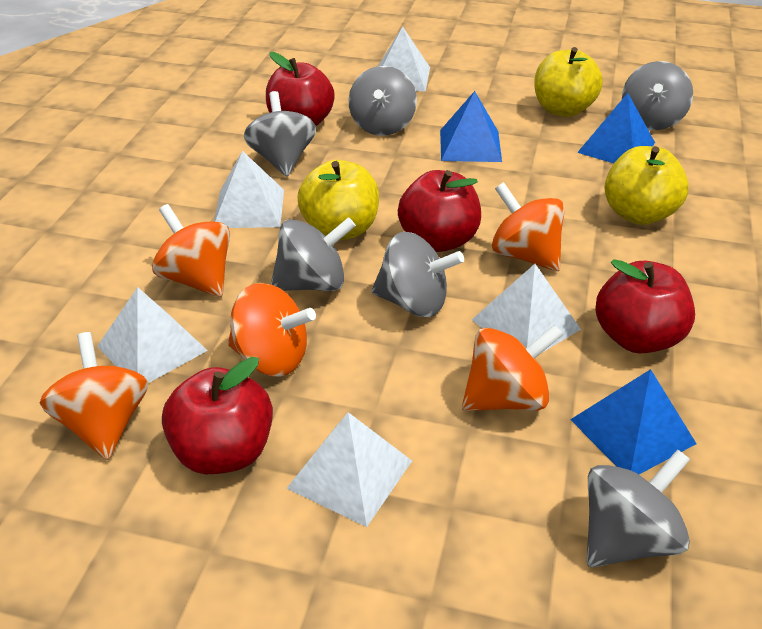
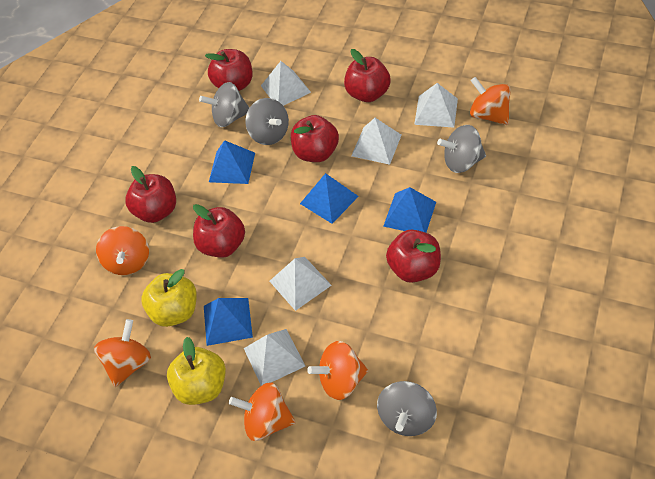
blue pyramid: [440,91,502,162] [570,369,697,474] [577,93,655,163] = 3 -> [204,298,253,346] [209,140,255,184] [300,173,359,224] [383,187,436,233] = 4
grey spinning top: [244,91,316,177] [271,217,356,291] [349,66,417,136] [371,232,464,317] [587,449,690,568] [622,61,693,130] = 6 -> [199,82,250,127] [245,98,289,145] [377,381,437,436] [437,125,486,173] = 4
red apple: [162,357,273,474] [266,52,335,126] [398,170,481,252] [595,259,695,353] = 4 -> [125,166,176,223] [193,204,245,258] [205,49,253,91] [291,115,339,162] [344,49,390,102] [386,230,441,283] = 6
yellow apple: [298,160,379,240] [534,47,603,117] [604,146,689,225] = 3 -> [141,269,197,327] [167,337,226,405] = 2

